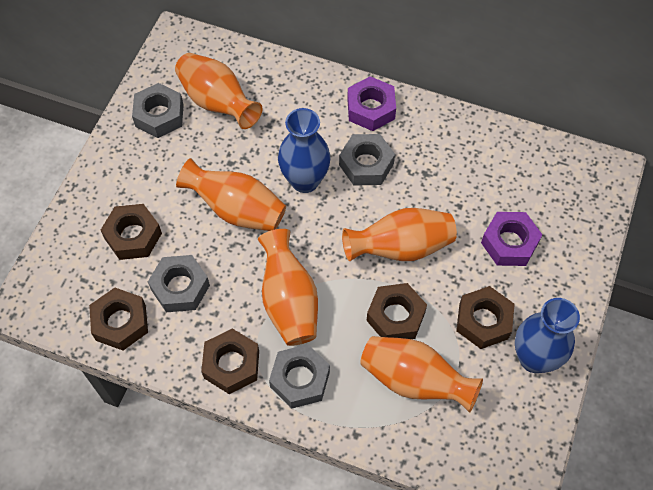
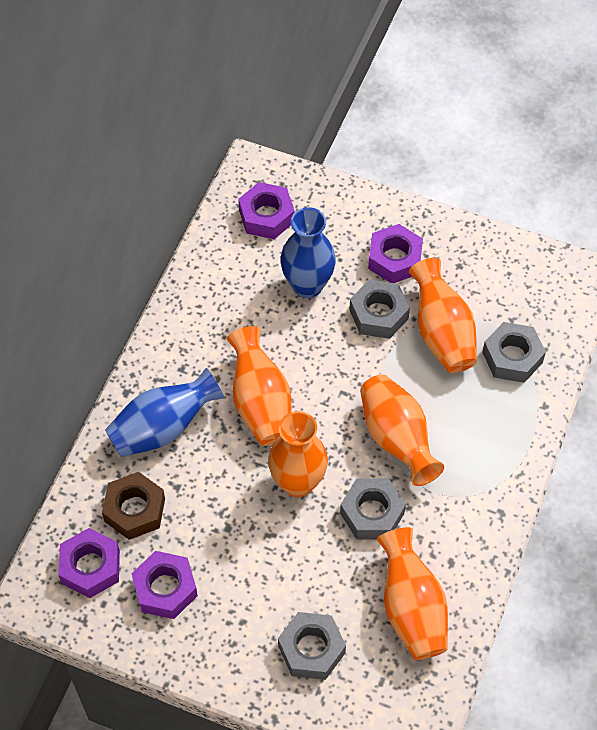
brown nut: [89,288,148,350] [101,204,162,260] [201,328,259,394] [366,283,427,339] [456,286,515,349] = 5 -> [102,472,165,540] = 1
purple nut: [347,76,396,131] [481,212,542,266] = 2 -> [58,528,120,598] [132,551,198,619] [238,182,295,239] [368,224,423,283] = 4

